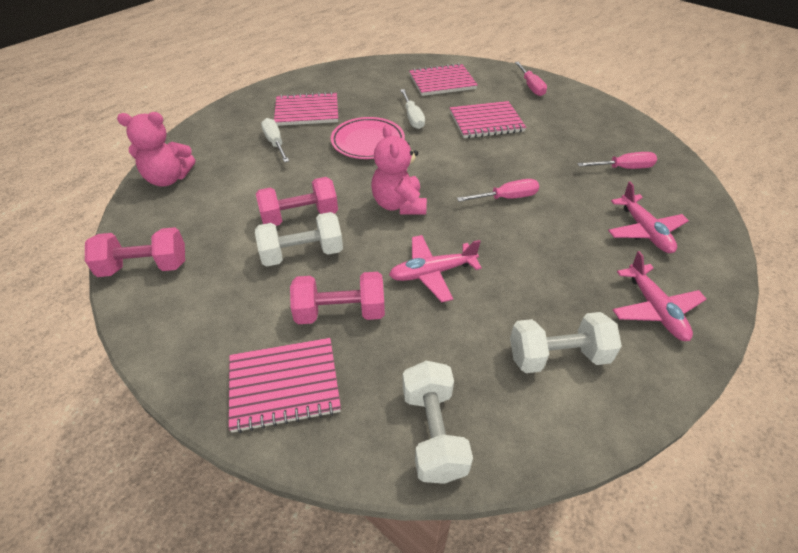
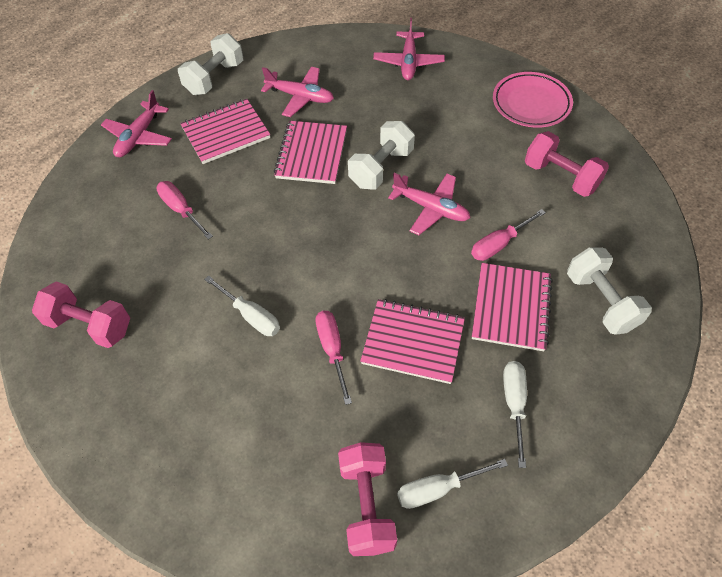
pink plane: [389,235,482,302] [608,182,689,253] [613,251,706,341] = 3 -> [101,90,172,157] [261,67,334,117] [373,18,445,80] [388,173,470,235] = 4
pink teddy bear: [117,112,195,187] [371,125,427,215] = 2 -> none = 0
white screwdriver: [261,118,289,162] [400,89,425,129] = 2 -> [204,275,280,336] [397,459,508,509] [503,361,527,468] = 3

